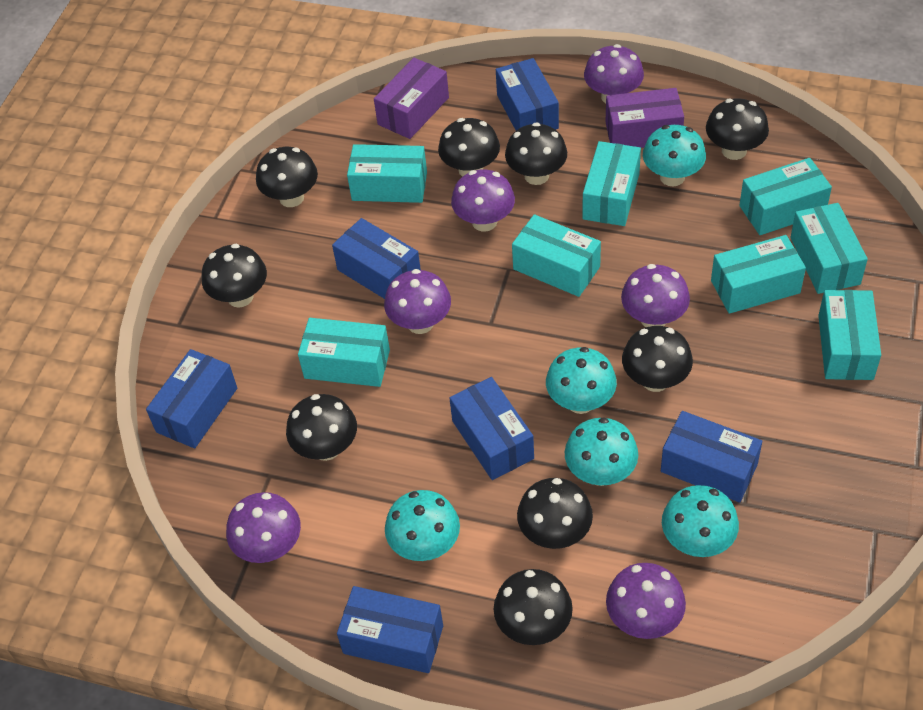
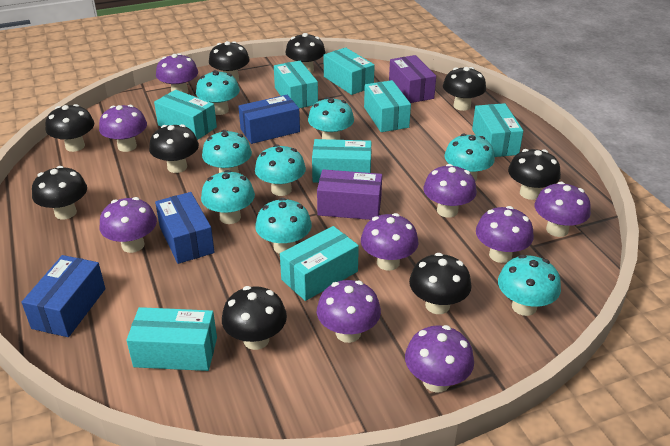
blue box: [146,349,237,448] [332,218,421,299] [337,586,443,673] [449,377,534,480] [496,58,559,131] [661,411,762,503] = 6 -> [21,255,106,337] [155,192,215,264] [238,95,300,144] = 3
purple mushroom: [226,492,301,563] [384,269,451,334] [451,169,515,232] [584,44,644,103] [606,563,686,639] [621,264,690,327] = 6 -> [99,105,147,152] [100,197,157,253] [156,53,198,94] [317,280,381,343] [361,213,419,271] [405,325,474,393] [423,164,477,218] [476,206,534,263] [535,182,591,237] = 9
turquoise mushroom: [385,490,460,561] [546,347,617,414] [565,417,638,486] [643,125,706,186] [662,485,739,557] = 5 -> [196,70,240,115] [201,170,255,224] [202,130,252,173] [255,144,306,196] [255,198,312,254] [308,97,354,140] [444,134,495,182] [498,255,561,316] = 8

